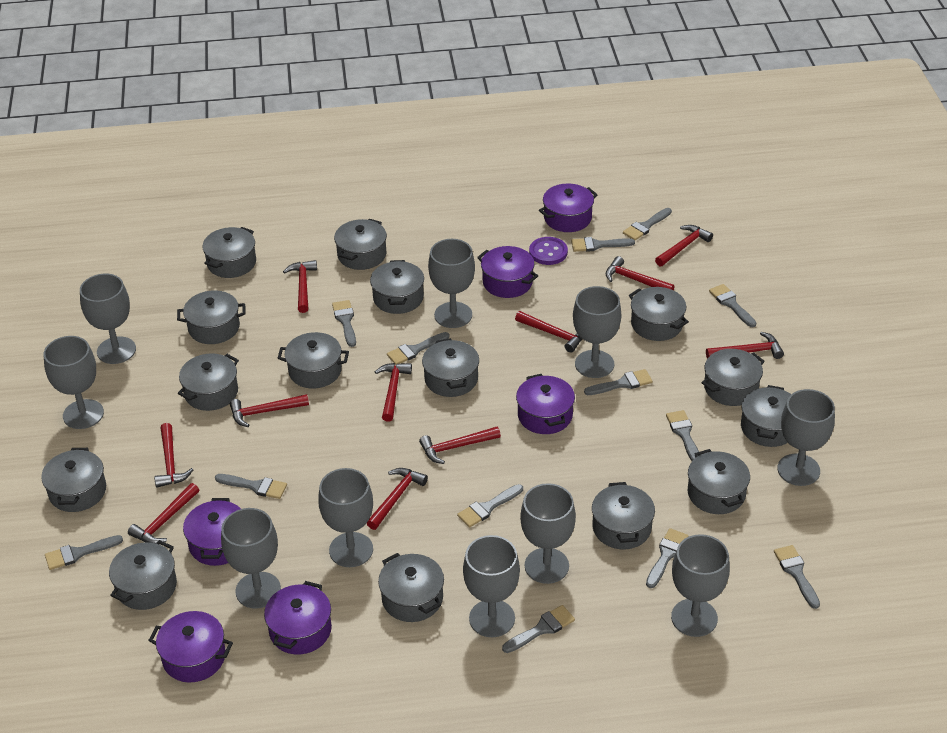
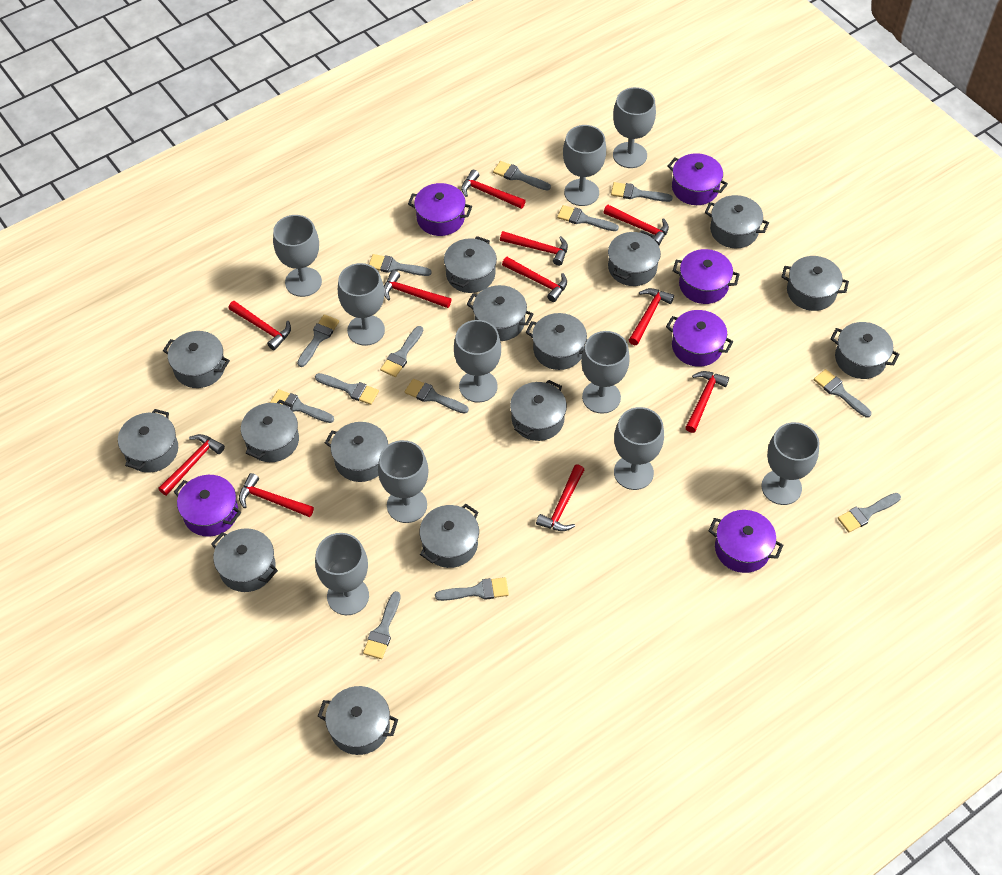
purple button: [529,237,568,265] = 1 -> none = 0

